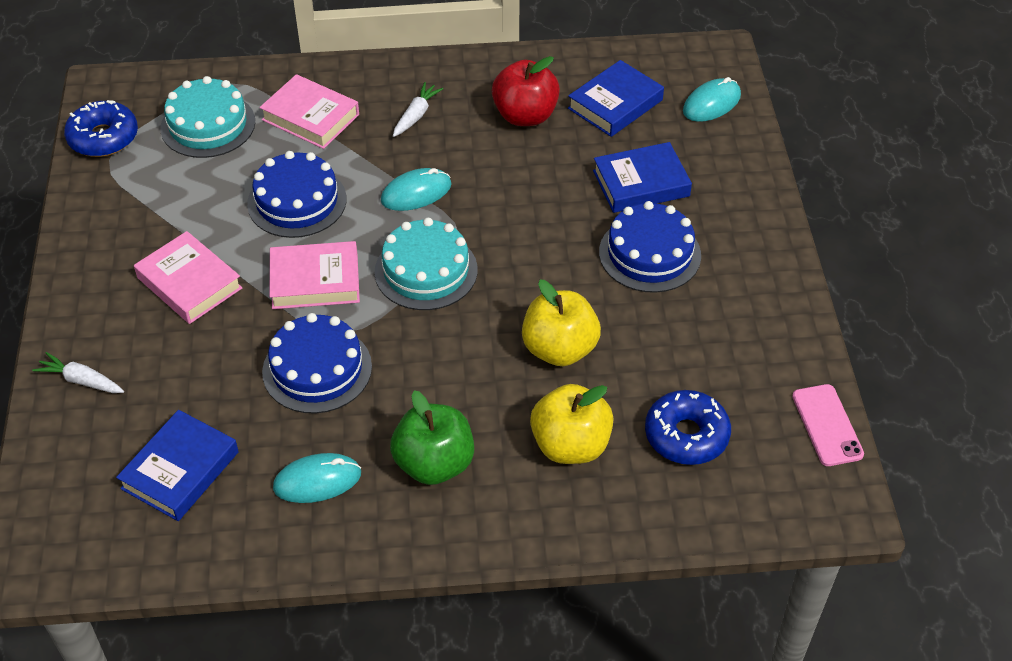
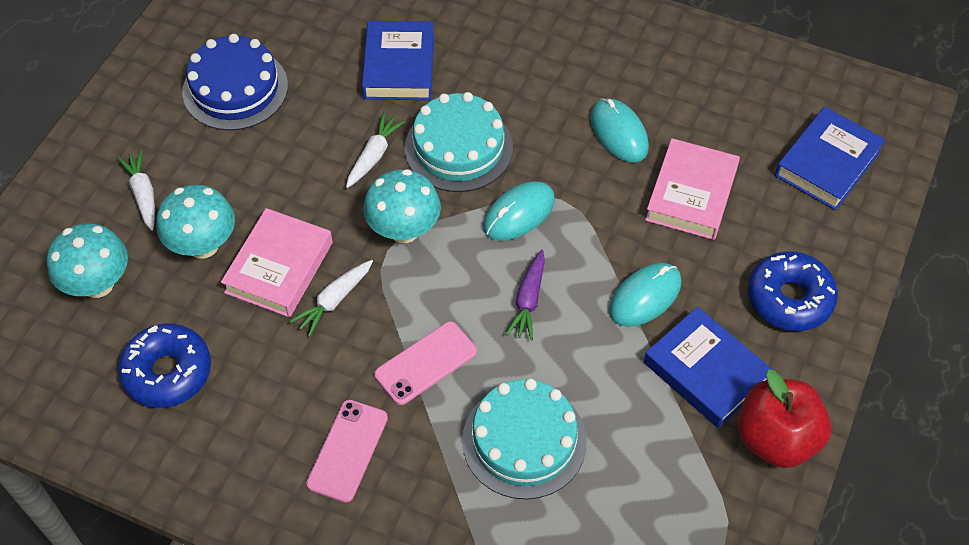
blue cake: [247,151,346,238] [262,313,372,414] [599,201,701,293] = 3 -> [182,34,288,131] = 1
green apple: [390,390,474,485] = 1 -> none = 0
pink book: [134,231,242,324] [259,74,359,149] [270,241,360,309] = 3 -> [221,208,333,317] [645,138,740,240] = 2
pink phone: [792,384,864,466] = 1 -> [307,400,388,502] [374,321,477,405] = 2
purple carrot: none = 0 -> [505,250,545,341] = 1
turquoise mushroom: none = 0 -> [47,223,128,298] [157,185,235,259] [363,169,441,243] = 3
white carrot: [32,352,124,393] [393,82,443,137] = 2 -> [117,150,155,231] [290,260,373,337] [346,113,406,188] = 3
yellow apple: [522,280,601,366] [530,384,614,464] = 2 -> none = 0

